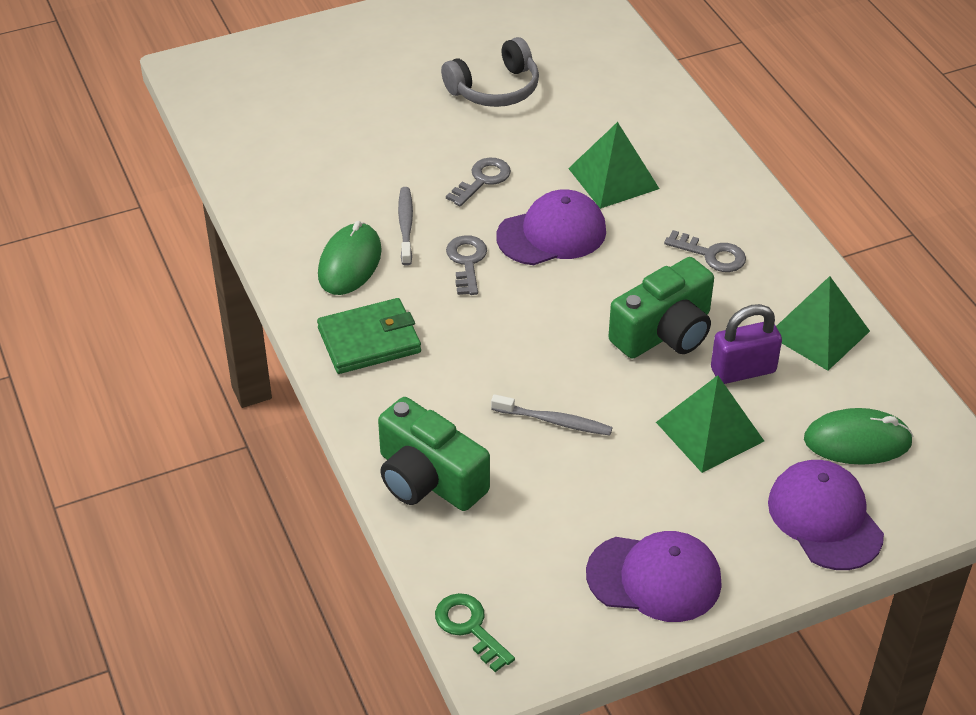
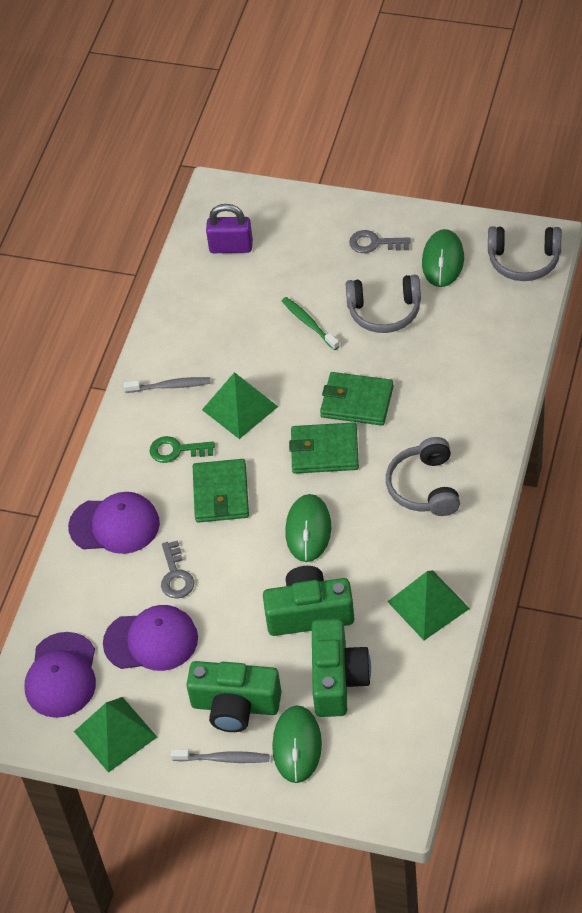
green camera: [378,397,490,511] [608,257,714,359] = 2 -> [186,661,282,732] [263,566,354,636] [312,618,371,717] = 3
green mouse: [318,221,382,295] [804,408,913,465] = 2 -> [272,705,322,783] [285,494,331,562] [422,229,464,287] = 3
green toothbrush: none = 0 -> [282,297,340,350] = 1
green wallet: [317,298,421,374] = 1 -> [193,459,249,523] [289,422,359,474] [320,372,394,426] = 3
grey headphones: [441,37,539,107] = 1 -> [345,275,421,333] [386,437,460,516] [488,226,562,281] = 3
grey key: [446,158,511,207] [446,235,487,295] [664,230,746,272] = 3 -> [161,540,194,599] [349,230,411,253] = 2

